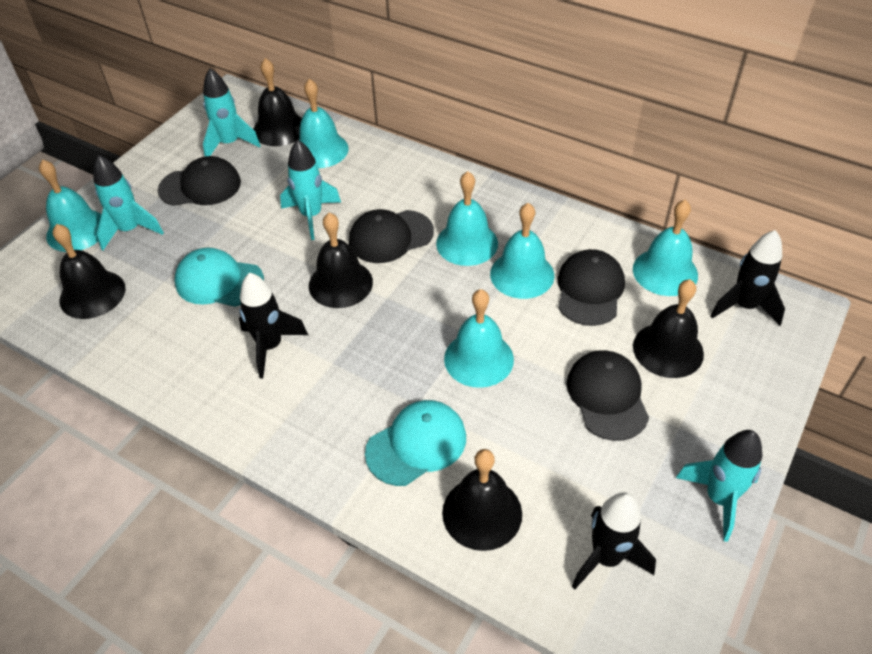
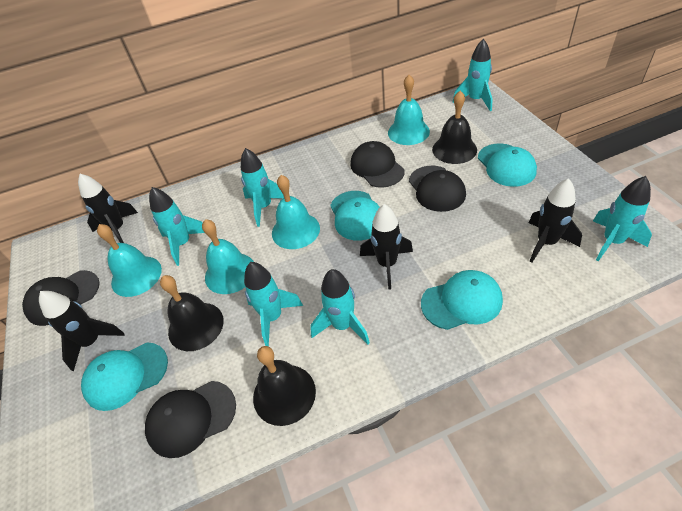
black bell: [52,224,125,319] [253,58,302,146] [309,213,373,308] [442,449,522,551] [633,279,704,378] = 5 -> [160,275,224,351] [253,346,316,426] [432,91,477,164] = 3
black rocket: [239,272,308,379] [572,492,656,589] [711,230,785,326] = 3 -> [39,291,125,371] [78,174,138,243] [360,204,413,290] [528,178,582,262] = 4
turquoise bell: [39,159,102,252] [299,79,349,168] [436,171,498,266] [444,289,514,388] [490,203,554,299] [633,200,698,296] = 6 -> [97,224,162,297] [202,219,254,294] [272,175,320,249] [388,75,430,145] = 4
turquoise cap: [175,248,264,307] [365,400,466,486] = 2 -> [81,343,168,411] [330,191,380,241] [421,270,503,330] [478,143,537,187] = 4
turquoise rocket: [93,155,164,250] [203,69,261,156] [280,139,341,240] [676,430,762,541] = 4 -> [149,187,204,266] [241,148,284,227] [244,262,303,347] [310,269,370,345] [453,39,493,111] [593,176,652,261] = 6

